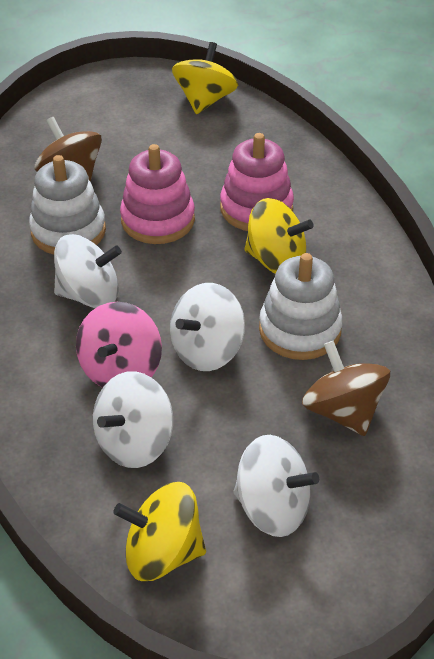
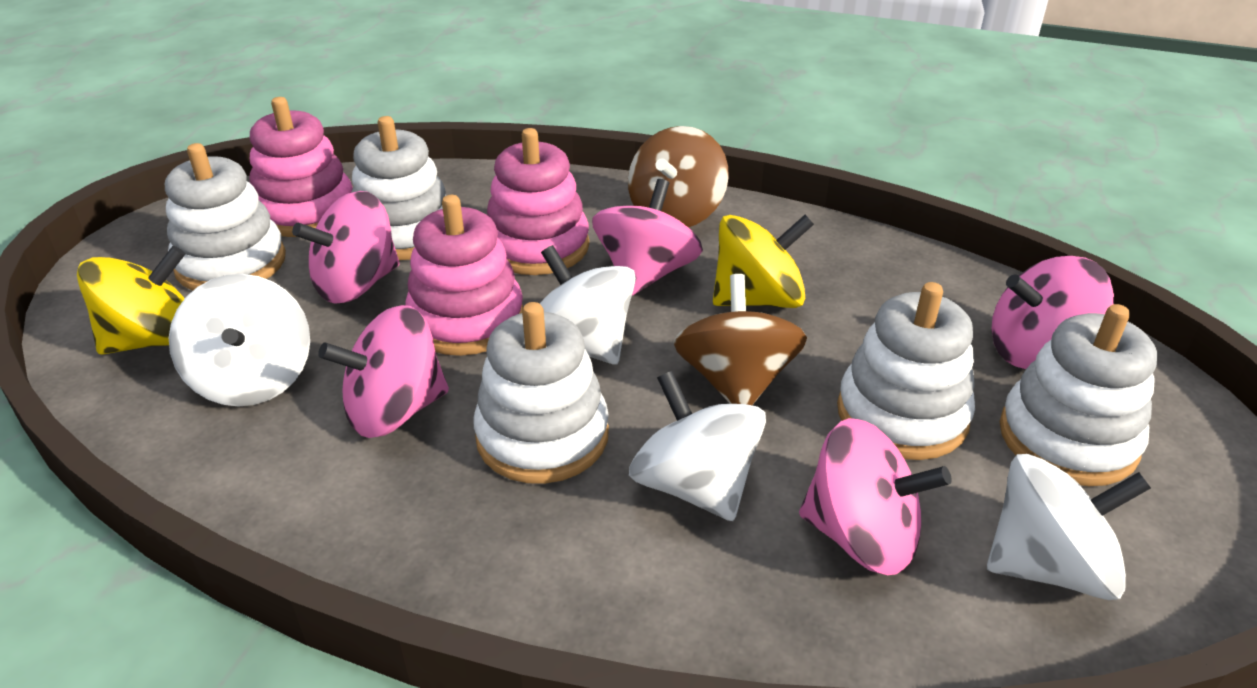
pink spinning top: [76,302,162,388] = 1 -> [292,191,400,304] [318,305,449,438] [592,179,703,296] [799,418,952,575] [992,256,1114,369] = 5
pink stacking toy: [120,144,195,244] [220,133,294,231] = 2 -> [250,97,353,237] [405,195,523,356] [487,128,589,275] = 3
white stacking toy: [29,155,106,255] [259,253,343,360] = 2 -> [165,143,286,291] [351,116,447,260] [473,302,609,484] [837,282,975,460] [1000,304,1157,486] = 5
yellow spinning top: [113,482,206,581] [172,42,238,114] [244,198,314,274] = 3 -> [77,246,185,355] [713,215,814,308] = 2

